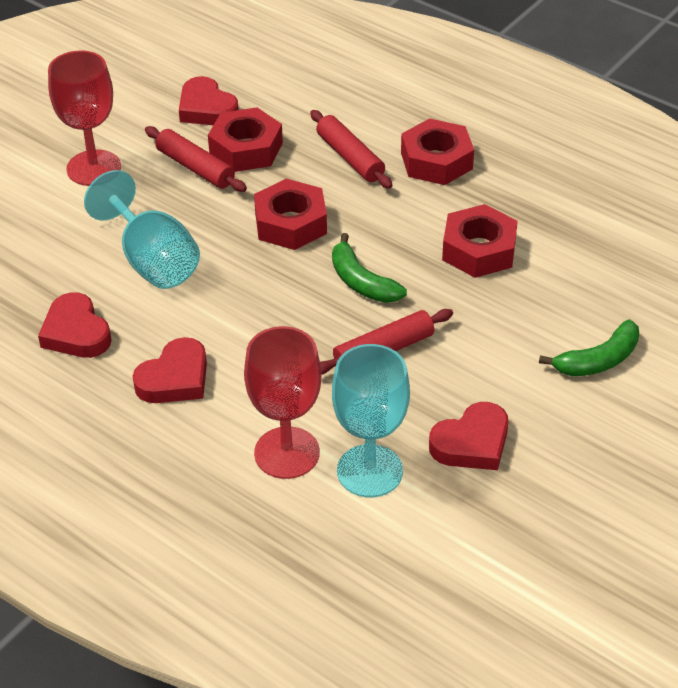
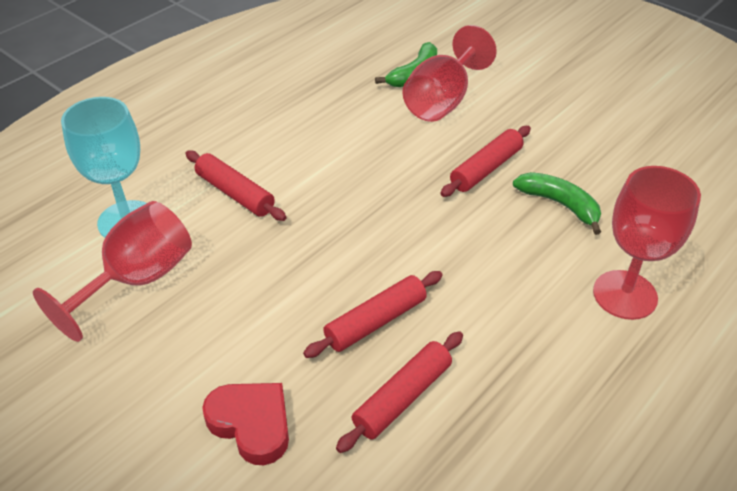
red goblet: [48,50,121,186] [244,326,322,479] = 2 -> [33,201,192,342] [402,25,497,122] [593,166,701,320] = 3
red heart: [38,292,112,358] [132,337,207,403] [179,76,238,125] [429,402,508,470] = 4 -> [202,383,289,465] = 1
red nut: [208,107,283,172] [254,179,327,250] [401,118,474,185] [442,204,518,278] = 4 -> none = 0
red rolling pin: [145,126,247,192] [310,110,393,189] [320,309,453,375] = 3 -> [185,150,287,221] [303,271,443,358] [336,331,463,453] [440,126,531,197] = 4
turquoise goblet: [84,170,200,289] [332,344,410,497] = 2 -> [61,97,147,238] = 1

